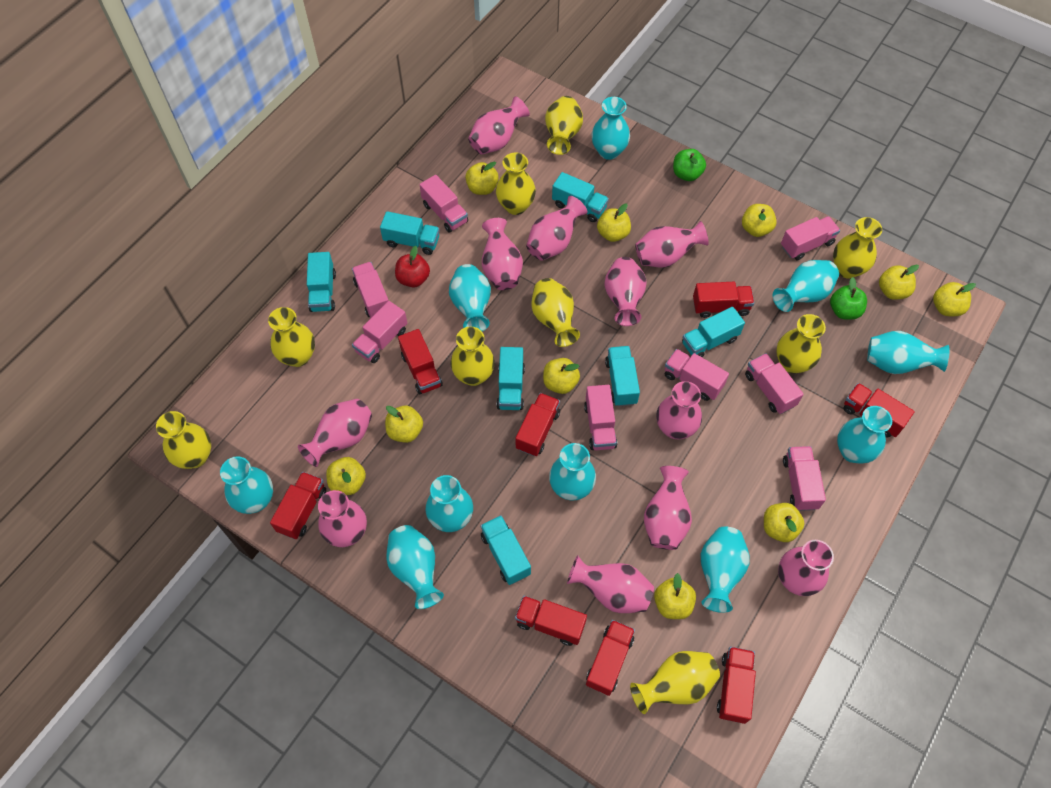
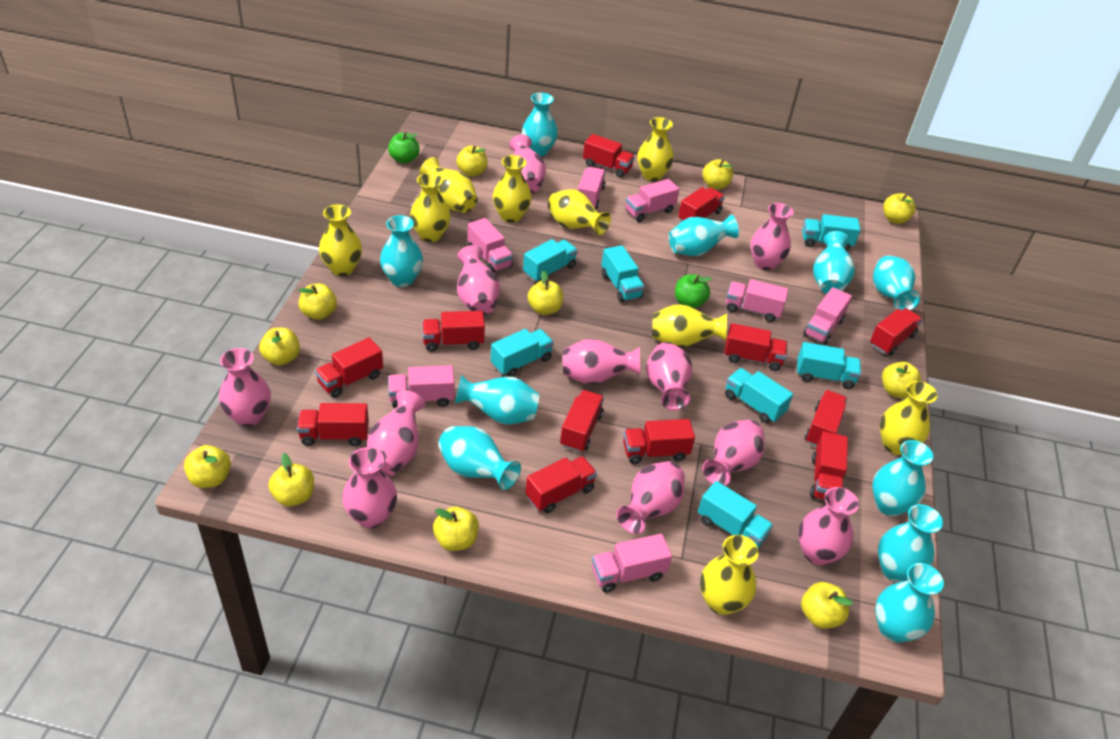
pink truck: [352,262,389,318] [352,301,407,363] [420,175,468,233] [584,385,617,450] [665,349,729,401] [745,353,804,414] [781,216,840,260] [783,446,826,511] = 8 -> [388,365,454,408] [467,218,513,273] [578,167,606,209] [592,534,672,593] [625,179,680,222] [726,279,788,322] [803,287,852,345] = 7
red apple: [395,246,430,288] = 1 -> none = 0
red truck: [270,472,326,539] [398,329,443,394] [515,393,560,456] [515,596,587,646] [586,620,635,696] [693,282,754,318] [717,647,756,724] [844,383,915,438] = 8 -> [297,403,369,446] [315,337,383,398] [422,311,485,352] [525,456,597,513] [560,390,604,452] [583,134,635,178] [623,419,695,464] [678,187,725,222] [724,323,788,371] [805,390,847,447] [810,431,848,500] [870,308,922,355] = 12
yellow apple: [326,457,366,495] [385,406,423,443] [465,162,499,195] [543,358,580,394] [597,204,631,242] [654,573,696,619] [742,204,777,237] [764,503,805,542] [879,265,919,300] [933,282,976,316] = 10 -> [184,445,231,488] [259,328,300,365] [268,453,314,507] [298,283,337,320] [433,506,479,551] [456,146,487,177] [527,270,563,315] [702,159,733,189] [801,582,853,629] [882,362,921,398] [883,193,916,224] = 11

